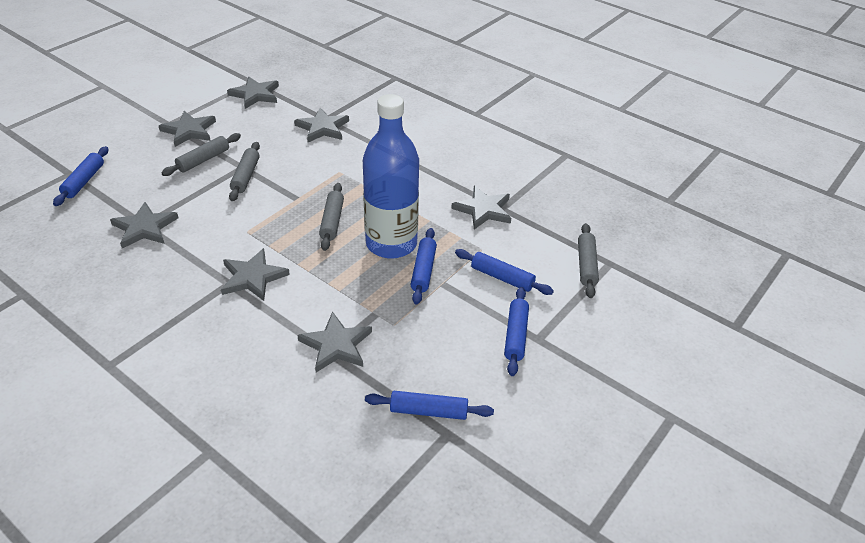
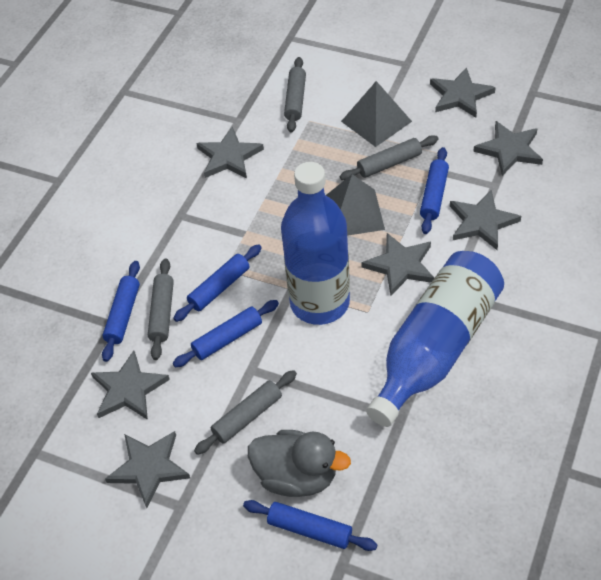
blue bottle: [363,94,419,259] = 1 -> [281,162,350,325] [366,251,504,427] = 2
grey duck: none = 0 -> [248,430,351,497] = 1
grey pyramid: none = 0 -> [326,174,385,236] [341,81,412,147] = 2

